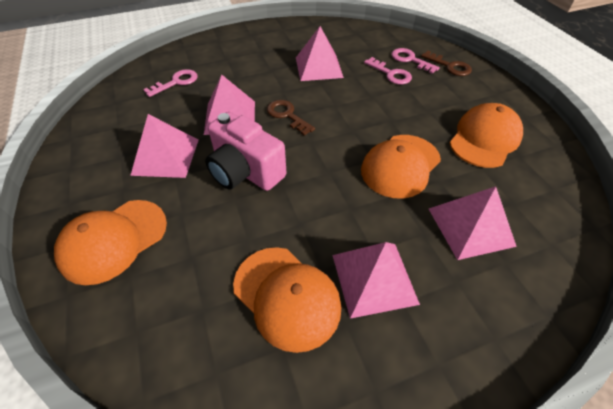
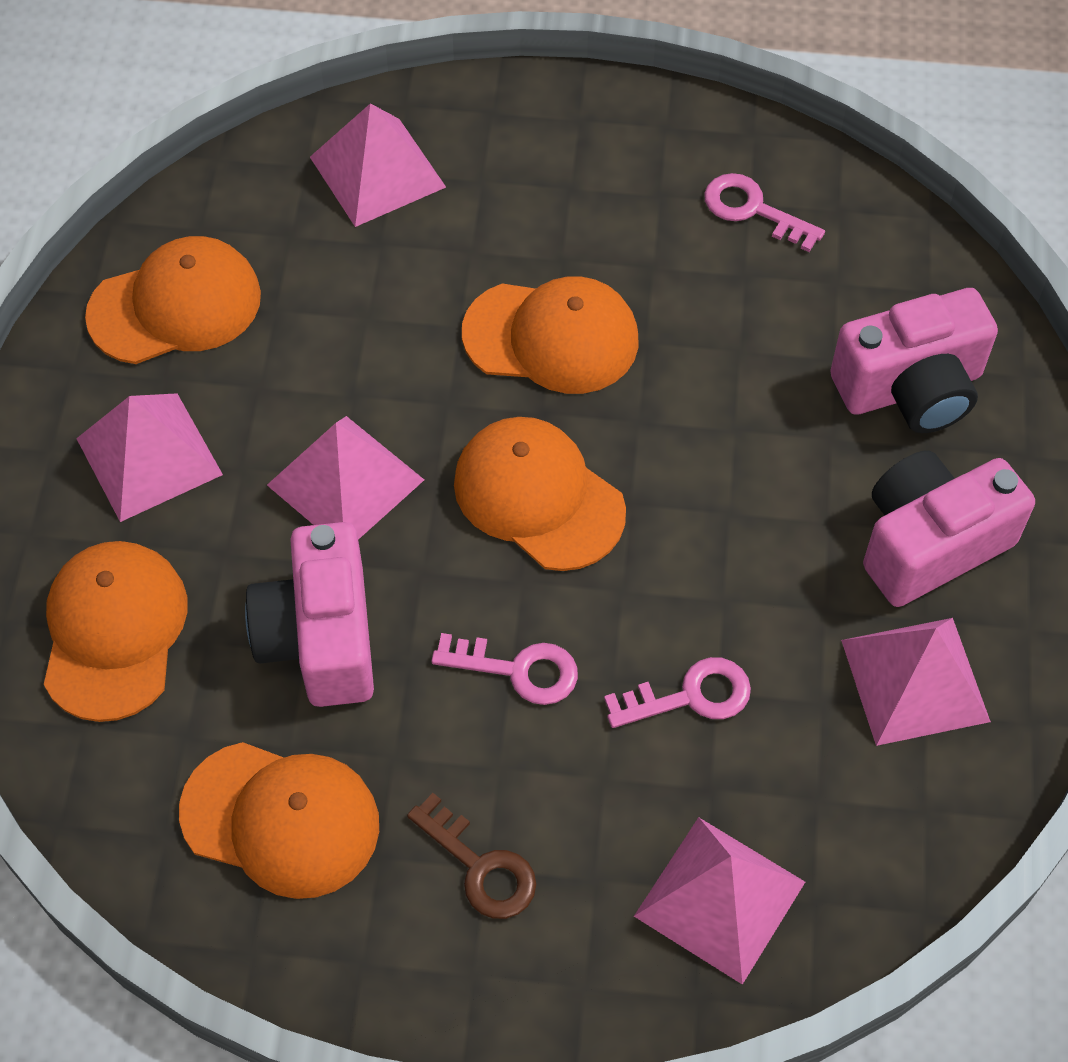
brown key: [267,100,315,136] [421,51,472,76] = 2 -> [407,793,536,919] = 1
orange cap: [54,200,167,285] [233,247,341,353] [361,135,441,199] [450,103,523,168] = 4 -> [44,541,188,722] [85,236,261,364] [179,742,379,899] [454,417,626,571] [462,277,639,394] = 5
pink camera: [205,112,287,191] = 1 -> [245,522,374,707] [830,288,998,433] [863,450,1035,607] = 3

